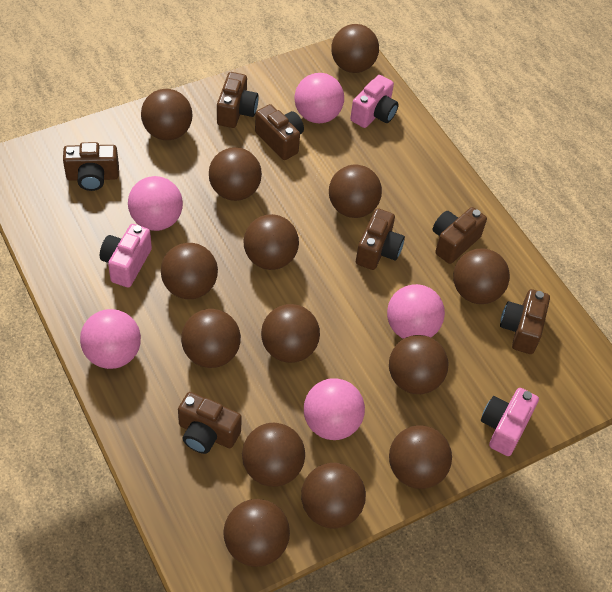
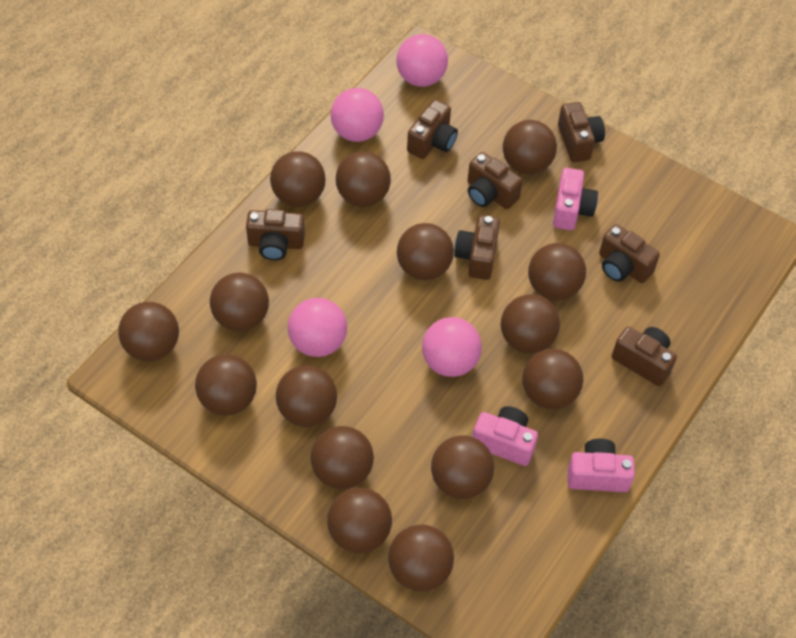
brown ball: [141,89,193,140] [161,243,218,299] [181,309,241,368] [209,147,262,201] [223,499,290,567] [242,423,305,487] [244,214,299,270] [261,304,320,363] [301,463,366,528] [329,165,382,218] [331,24,379,73] [389,335,448,394] [389,425,452,489] [453,248,510,304] = 14 -> [118,302,179,361] [195,354,257,416] [210,272,269,331] [270,151,326,207] [276,365,337,427] [310,426,374,490] [327,488,392,553] [336,151,391,207] [388,525,454,592] [397,223,454,280] [431,436,494,499] [501,294,560,353] [503,120,557,174] [522,349,583,409] [528,243,586,300] = 15
pink ball: [80,309,141,369] [128,176,183,231] [294,73,344,123] [304,378,365,440] [387,284,445,339] = 5 -> [288,298,347,357] [330,88,384,142] [396,34,448,87] [422,317,482,377] = 4

